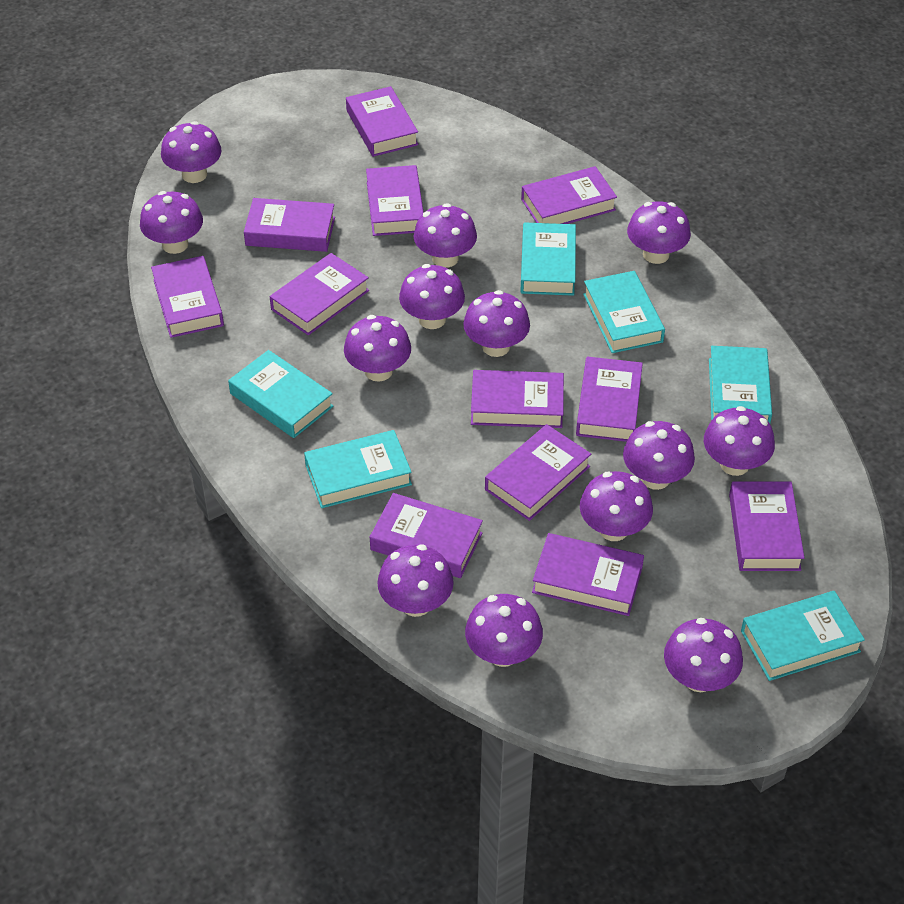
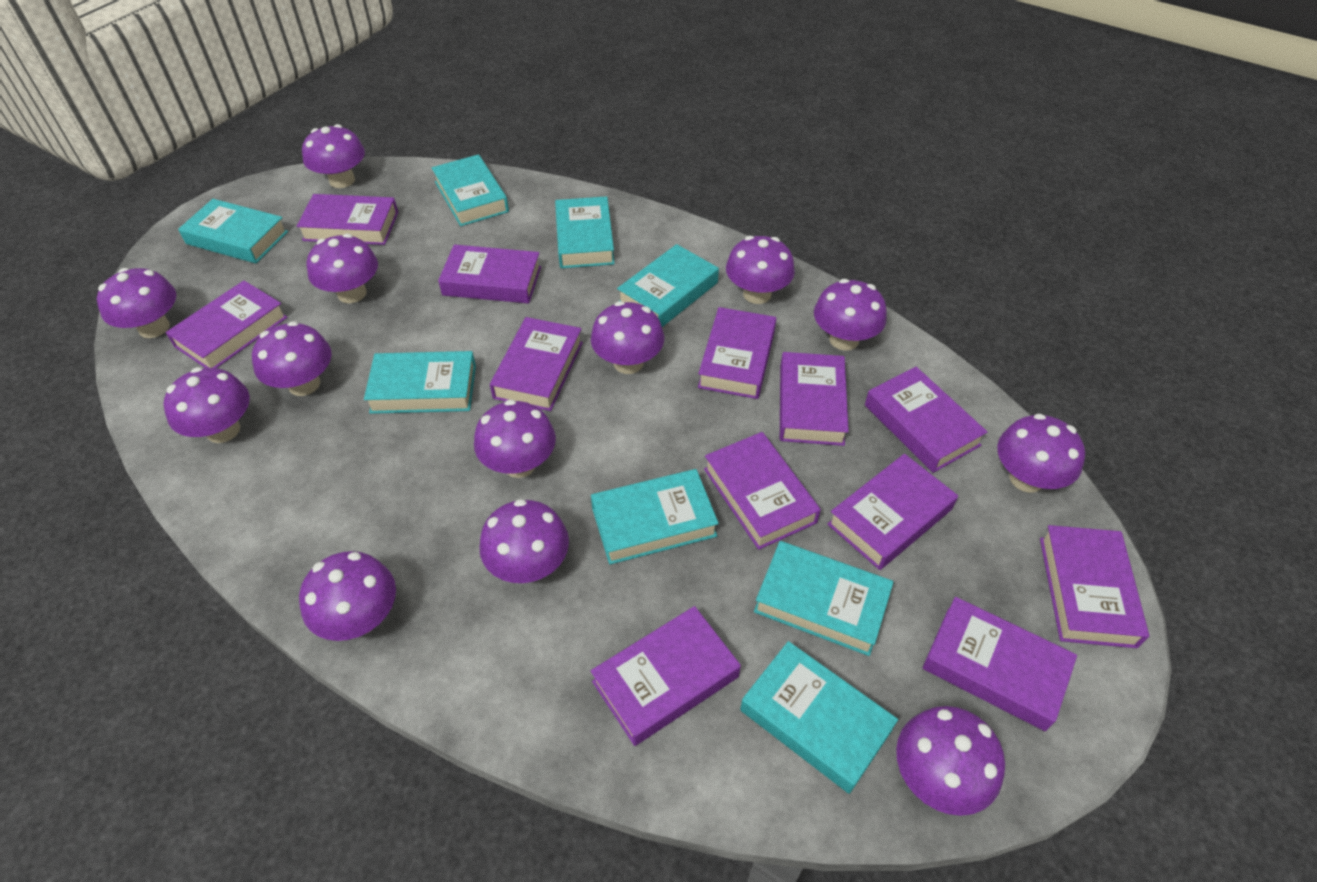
turquoise book: [228,350,334,438] [304,430,412,508] [520,222,576,296] [583,271,665,353] [709,346,772,423] [741,591,865,681] = 6 -> [178,199,288,263] [364,351,476,414] [432,154,509,226] [555,196,615,268] [591,469,719,564] [617,244,719,327] [740,641,898,794] [754,541,894,656] = 8

